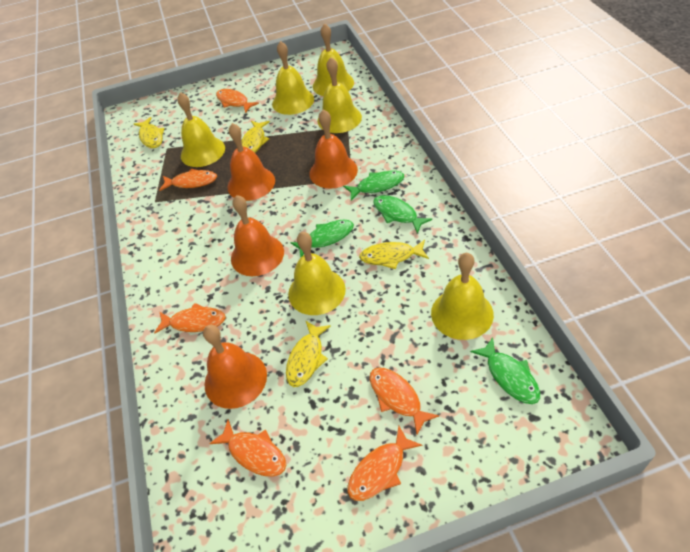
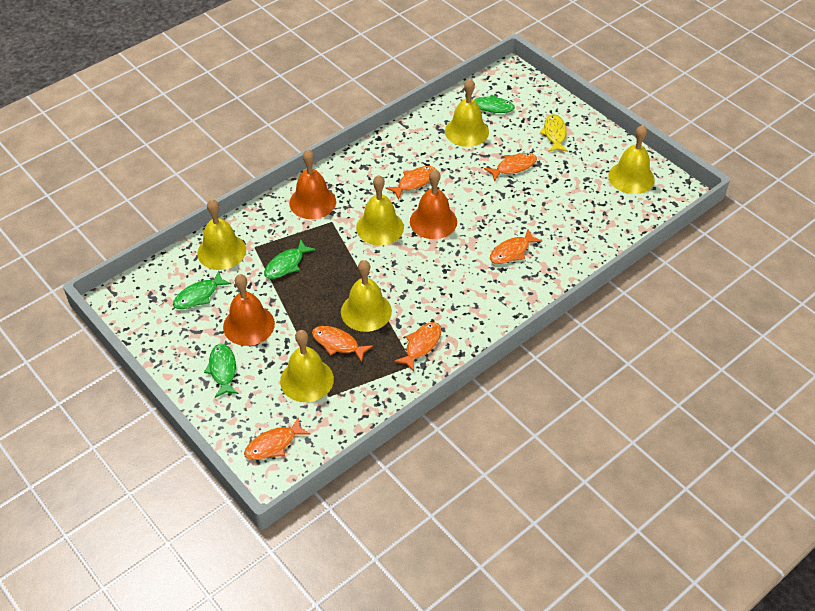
orange bell: [203,325,267,409] [227,123,275,201] [231,195,284,276] [309,109,358,189] = 4 -> [223,274,275,346] [289,150,336,219] [410,169,457,239] = 3
yellow fish: [134,117,165,148] [241,121,270,153] [286,321,331,387] [359,240,429,269] = 4 -> [540,114,568,152] = 1

